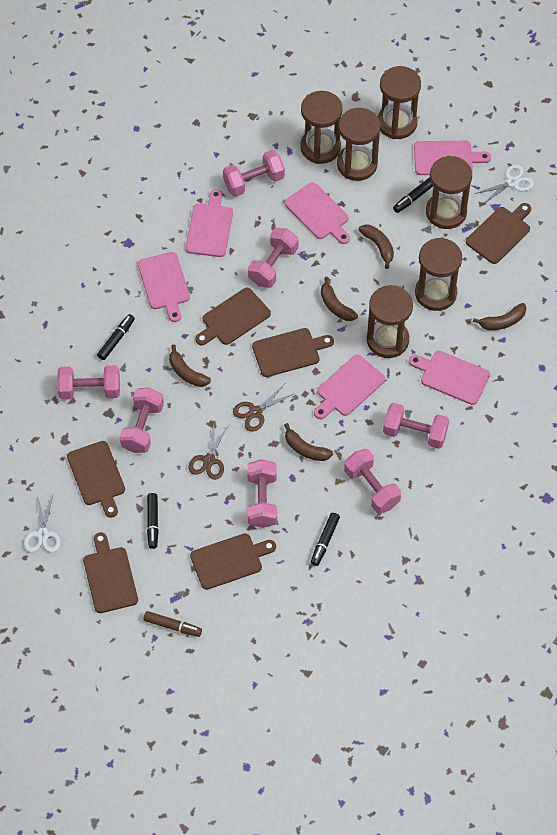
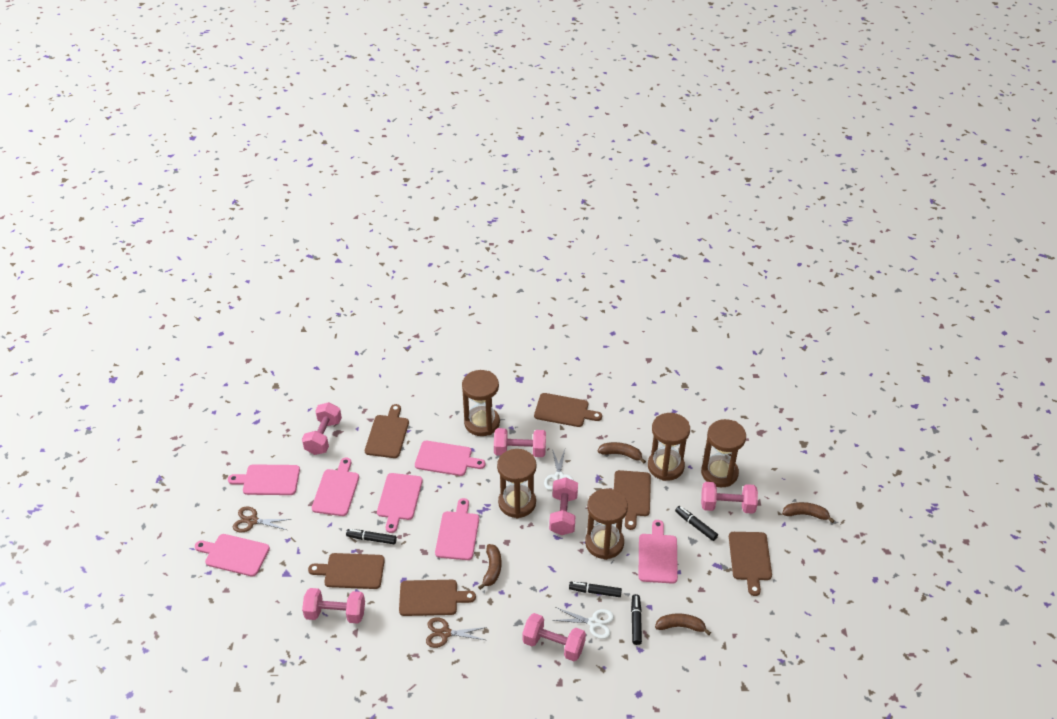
brown banana: [169,345,211,387] [284,423,333,461] [321,277,358,321] [358,225,394,269] [473,303,526,330] = 5 -> [478,544,501,590] [598,442,646,464] [655,614,711,635] [782,502,835,523] = 4
brown hourglass: [300,91,343,164] [337,108,380,181] [367,285,413,358] [378,66,421,139] [415,237,462,311] [426,156,472,229] = 6 -> [462,370,500,436] [497,449,536,518] [585,489,628,560] [648,413,690,481] [701,419,746,487] = 5
brown marker: [143,611,202,637] = 1 -> none = 0
pink cutting board: [138,252,190,322] [186,189,233,257] [285,182,350,244] [314,355,385,419] [409,351,490,405] [414,141,491,175] = 6 -> [195,534,270,577] [228,464,300,495] [312,457,359,516] [377,473,423,533] [415,441,485,476] [435,498,479,560] [639,520,678,584] = 7
pink dumbbell: [57,365,120,400] [120,388,164,453] [223,150,285,197] [247,459,277,528] [248,228,298,288] [344,449,401,514] [383,403,449,449] = 7 -> [302,402,342,455] [302,588,365,624] [494,428,546,457] [522,613,586,661] [549,477,578,535] [701,482,758,514] = 6

